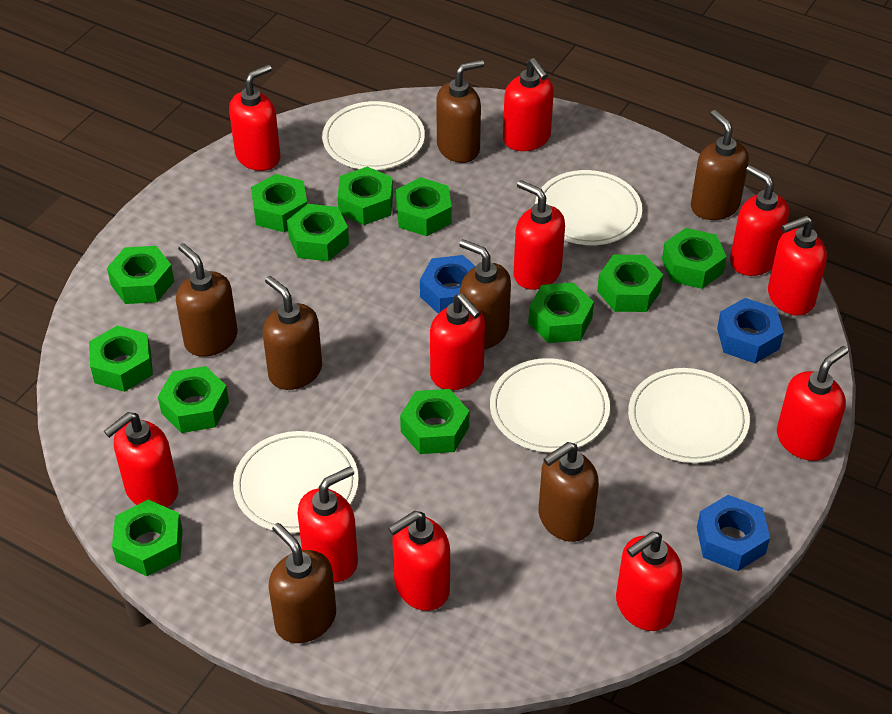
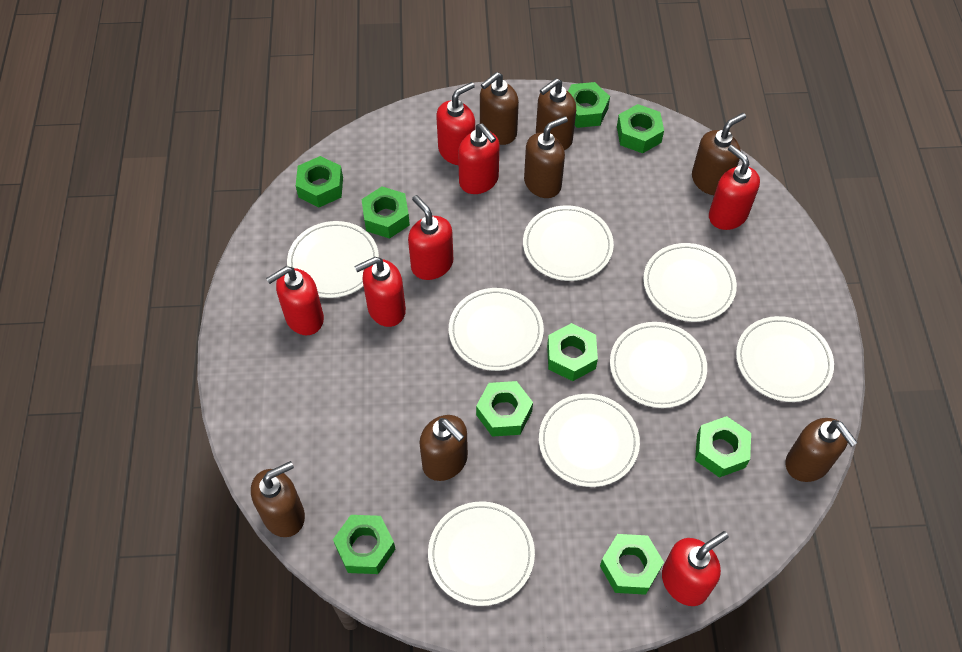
blue nut: [420,255,475,314] [697,495,770,571] [717,298,784,363] = 3 -> none = 0
green nut: [89,325,153,392] [107,246,174,304] [112,499,183,576] [158,366,229,433] [251,174,307,232] [287,204,349,261] [338,167,393,225] [396,177,452,236] [400,389,469,454] [528,283,594,343] [597,255,663,312] [662,228,727,289] = 12 -> [296,156,343,207] [333,515,395,574] [361,187,410,239] [476,381,533,437] [547,323,598,381] [568,82,610,128] [600,534,664,595] [617,104,664,153] [695,416,751,478] = 9
red soap dispenser: [104,412,178,507] [229,65,281,171] [297,466,358,582] [388,511,450,611] [430,293,485,390] [503,58,554,151] [514,180,565,290] [616,531,682,631] [730,165,789,276] [768,216,827,316] [777,346,848,461] = 11 -> [266,266,324,335] [354,257,406,327] [408,195,453,280] [436,82,475,165] [458,123,499,194] [662,531,729,606] [709,145,760,230] = 7
white plate: [233,431,359,533] [322,101,425,170] [490,358,610,452] [535,170,642,245] [628,368,750,463] = 5 -> [287,221,379,298] [428,501,535,606] [449,288,544,371] [523,206,614,281] [539,394,640,487] [610,322,707,408] [643,243,737,322] [736,316,834,402] = 8

